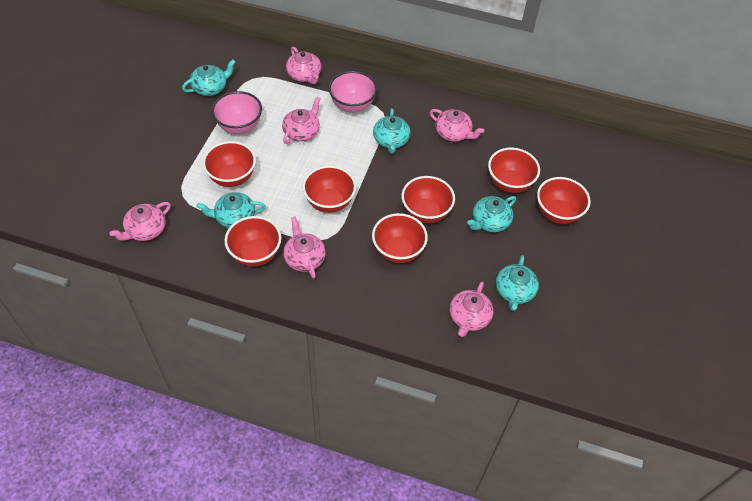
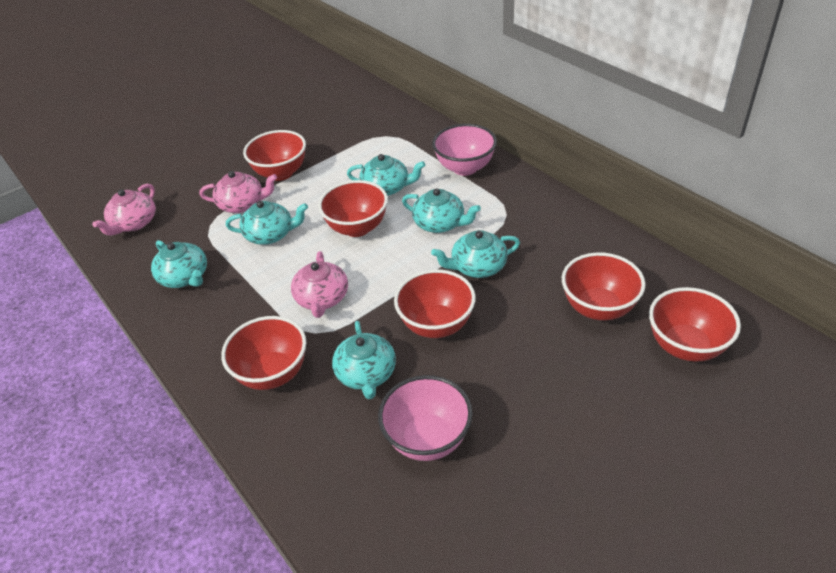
pink teapot: [109,202,171,241] [282,96,321,144] [283,216,326,279] [286,47,321,84] [430,109,484,142] [450,282,493,337] = 6 -> [92,184,156,235] [199,171,277,213] [291,251,348,318] = 3
red bowl: [203,141,256,187] [225,216,281,267] [302,166,356,213] [372,213,428,263] [402,176,455,223] [488,148,540,193] [537,177,591,224] = 7 -> [221,316,306,390] [243,130,306,181] [318,180,388,237] [394,270,476,338] [562,252,646,320] [649,287,741,361] = 6
turquoise teapot: [182,59,235,96] [197,192,266,228] [373,108,411,154] [467,196,516,232] [496,255,539,311] = 5 -> [151,240,207,288] [226,201,308,245] [332,321,396,399] [347,154,425,196] [402,188,481,233] [431,230,520,278] = 6

